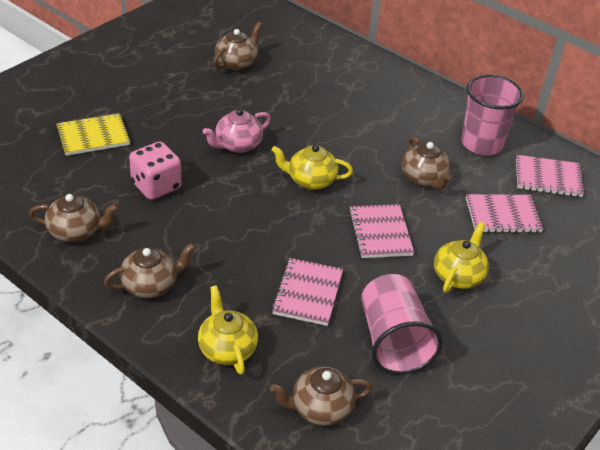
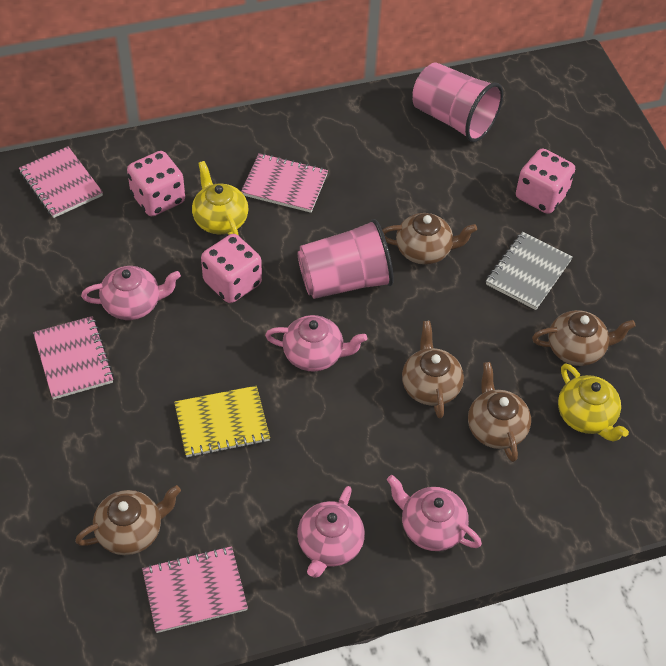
grey notebook: none = 0 -> [486,232,573,310] = 1
pink dice: [129,141,182,200] = 1 -> [127,151,185,216] [201,234,262,303] [516,148,575,214] = 3
pink teapot: [203,109,271,153] = 1 -> [81,266,181,320] [265,315,367,372] [297,486,365,578] [387,475,482,551] = 4
yellow teapot: [198,285,258,375] [271,145,353,190] [434,222,489,293] = 3 -> [192,161,249,236] [558,363,629,442] = 2

